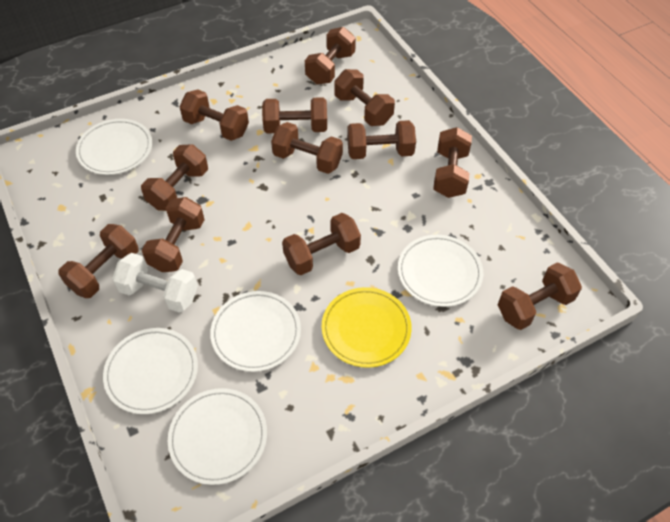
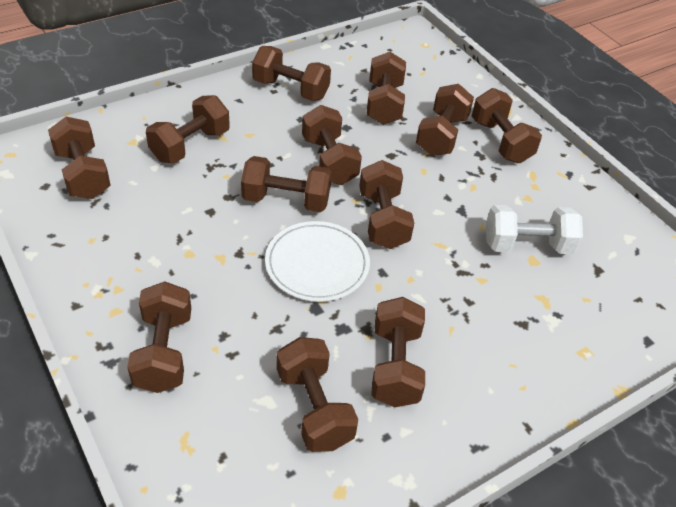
white plate: [76,119,152,175] [103,328,198,414] [168,388,267,485] [210,291,301,372] [398,235,483,307] = 5 -> [265,221,370,302] = 1
yellow plate: [322,287,412,368] = 1 -> none = 0

